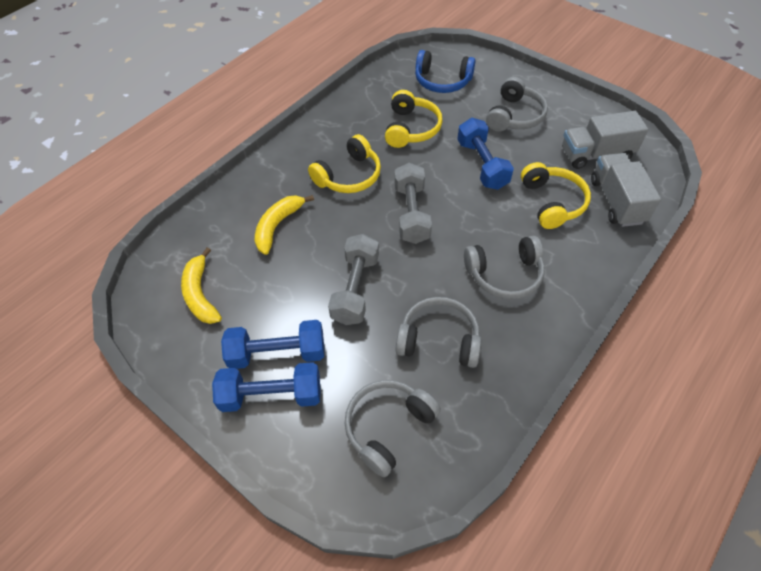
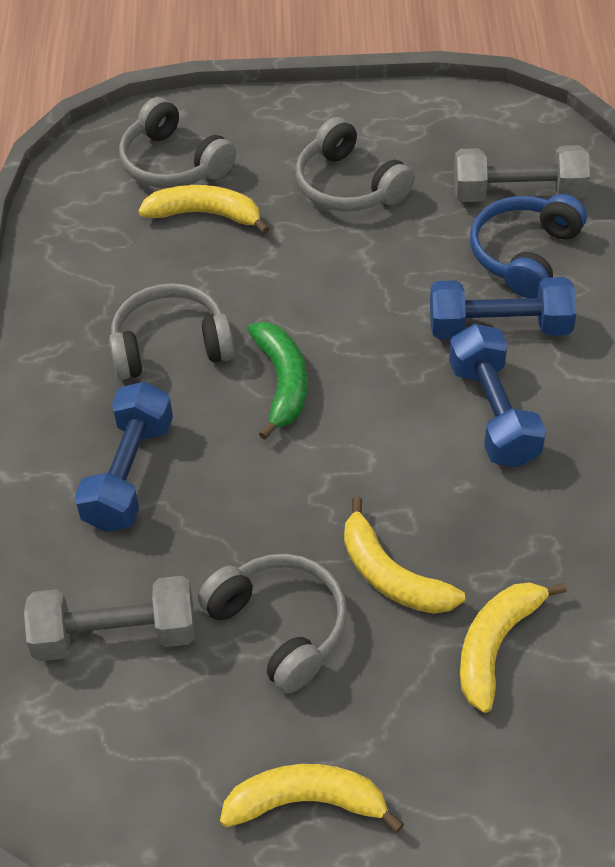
green banana: none = 0 -> [248,322,307,440] = 1
grey truck: [562,111,648,169] [591,153,661,227] = 2 -> none = 0
yellow banana: [181,248,222,324] [255,195,314,255] = 2 -> [138,185,270,234] [220,764,404,833] [344,497,465,614] [460,582,567,713] = 4
yellow headphones: [308,134,381,193] [385,90,443,148] [521,162,591,229] = 3 -> none = 0

